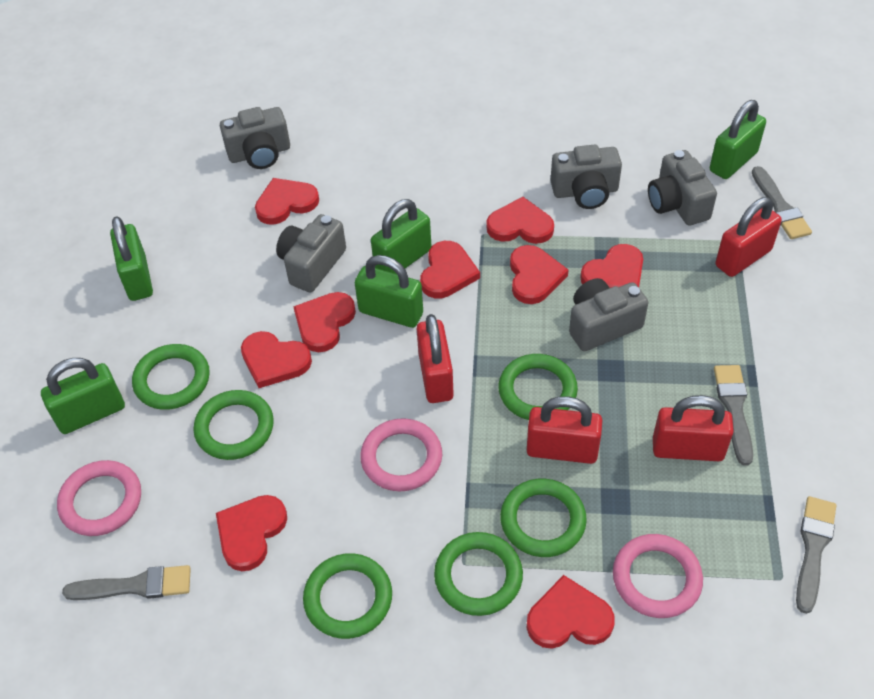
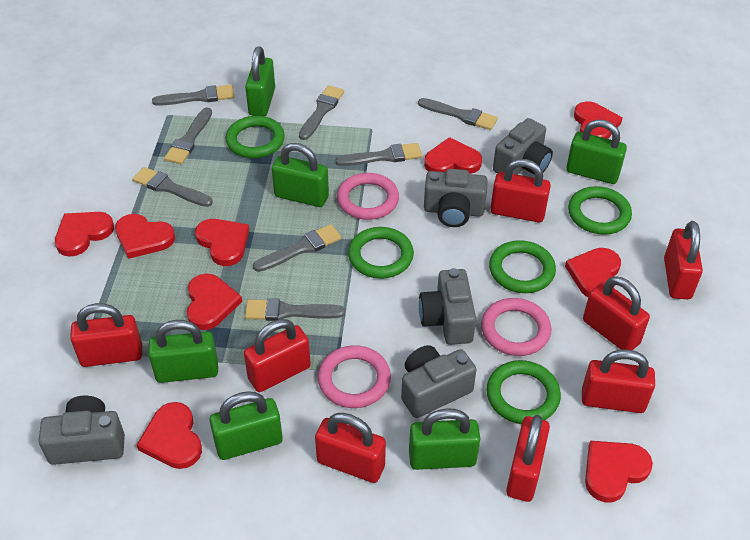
green padlock: [41,358,125,434] [110,216,153,301] [355,255,423,328] [371,199,432,274] [710,100,766,179] = 5 -> [148,320,218,383] [209,391,283,460] [245,46,275,116] [272,143,329,207] [409,408,480,470] [566,119,627,184] = 6
green ring: [132,344,210,410] [193,390,274,460] [303,553,392,639] [434,532,523,616] [498,354,578,420] [500,479,587,557] = 6 -> [225,116,285,158] [348,227,414,279] [486,360,561,424] [489,240,556,293] [568,186,632,235] = 5
grey brush: [62,565,191,600] [714,365,753,466] [752,166,812,239] [796,496,836,614] = 4 -> [132,167,213,207] [152,85,234,106] [164,107,212,164] [245,298,345,321] [253,224,341,272] [299,85,344,140] [336,143,422,166] [418,98,498,130] = 8
red padlock: [417,314,454,403] [527,396,602,464] [653,395,734,461] [716,197,782,277] = 4 -> [70,303,142,367] [244,319,311,392] [315,413,386,483] [490,159,551,222] [506,415,550,502] [582,350,655,413] [583,276,650,350] [664,221,703,299] = 8

